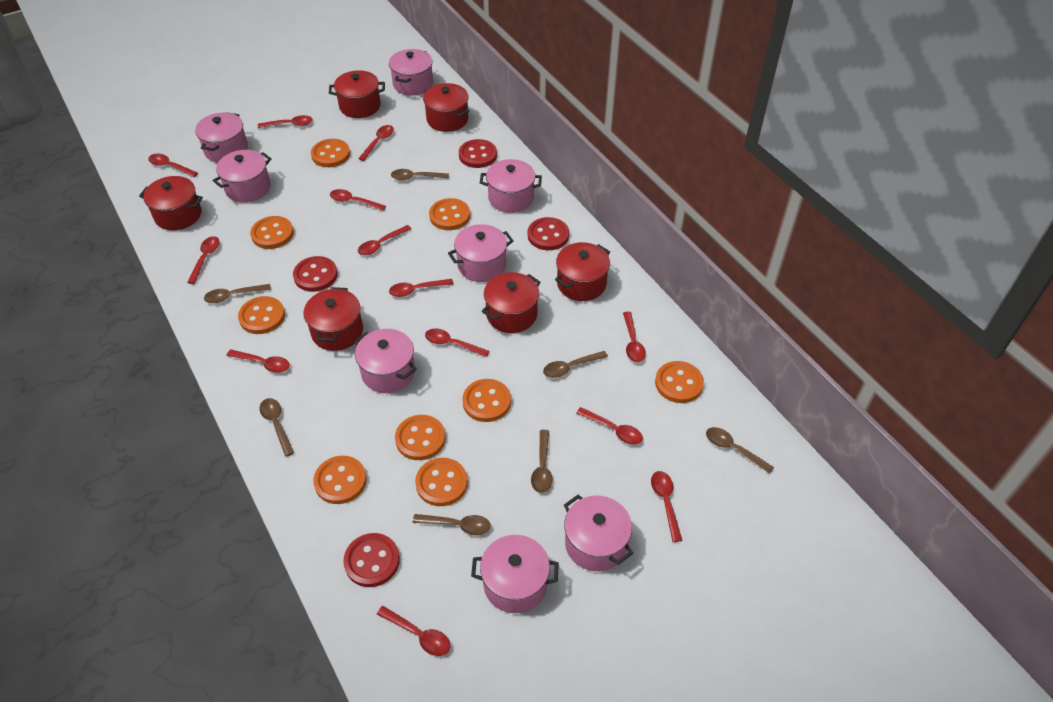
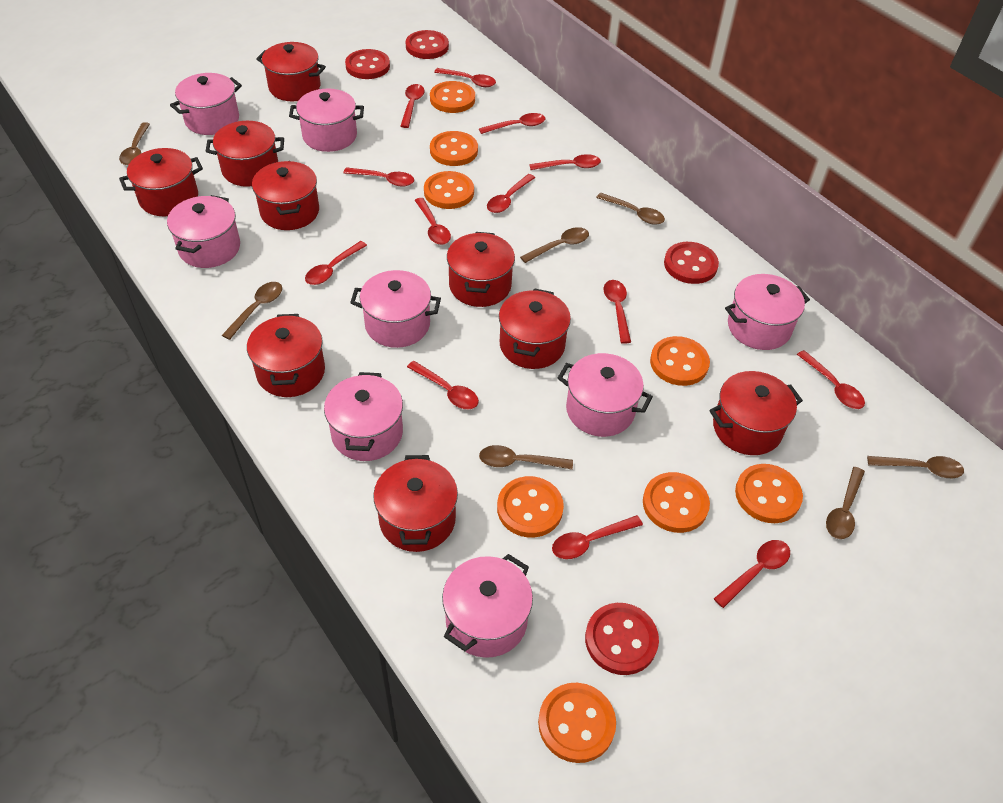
orange button: [238,296,285,334] [250,216,294,249] [311,139,350,167] [313,456,367,504] [395,415,446,460] [415,458,468,506] [429,198,470,230] [462,379,511,422] [655,361,704,403] = 9 -> [424,171,474,209] [430,81,475,113] [430,131,478,166] [497,476,564,538] [538,683,616,763] [643,472,710,533] [650,336,710,386] [735,464,803,523] = 8
red pot: [139,176,203,231] [303,287,363,351] [329,70,385,118] [423,83,469,132] [482,272,541,333] [555,242,610,301] = 6 -> [119,148,203,216] [205,121,284,187] [247,314,325,397] [252,161,319,230] [256,42,326,101] [373,455,458,552] [447,232,515,307] [499,288,571,369] [709,371,803,455] = 9

